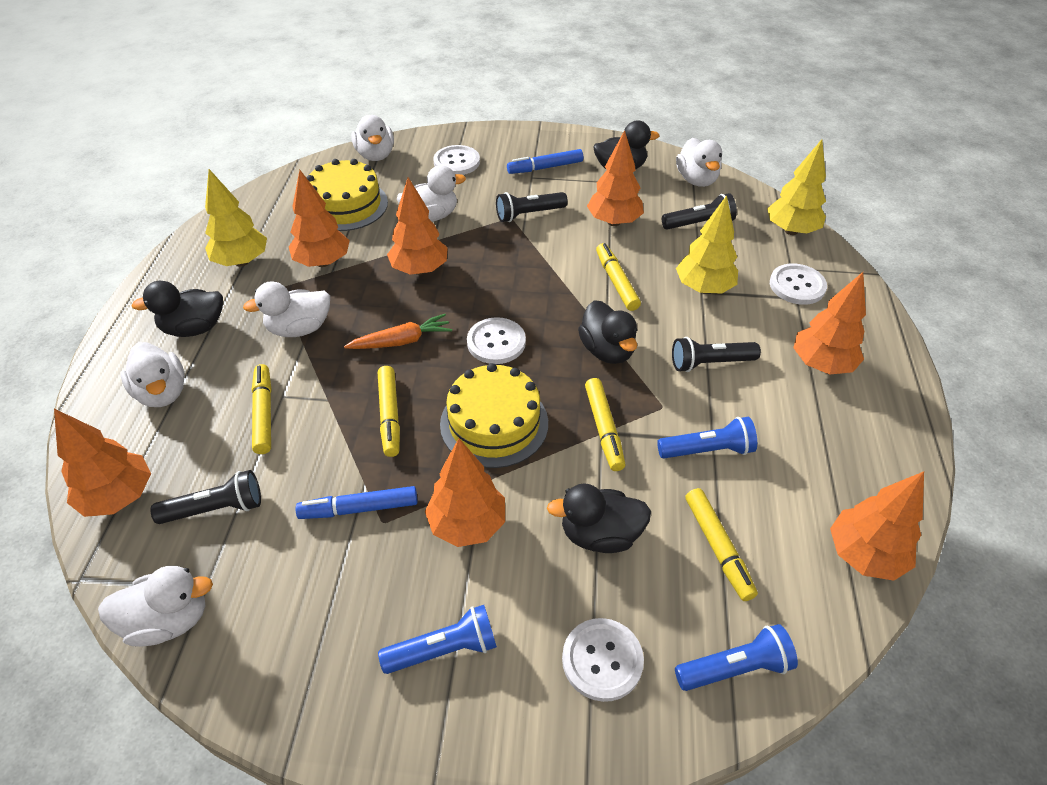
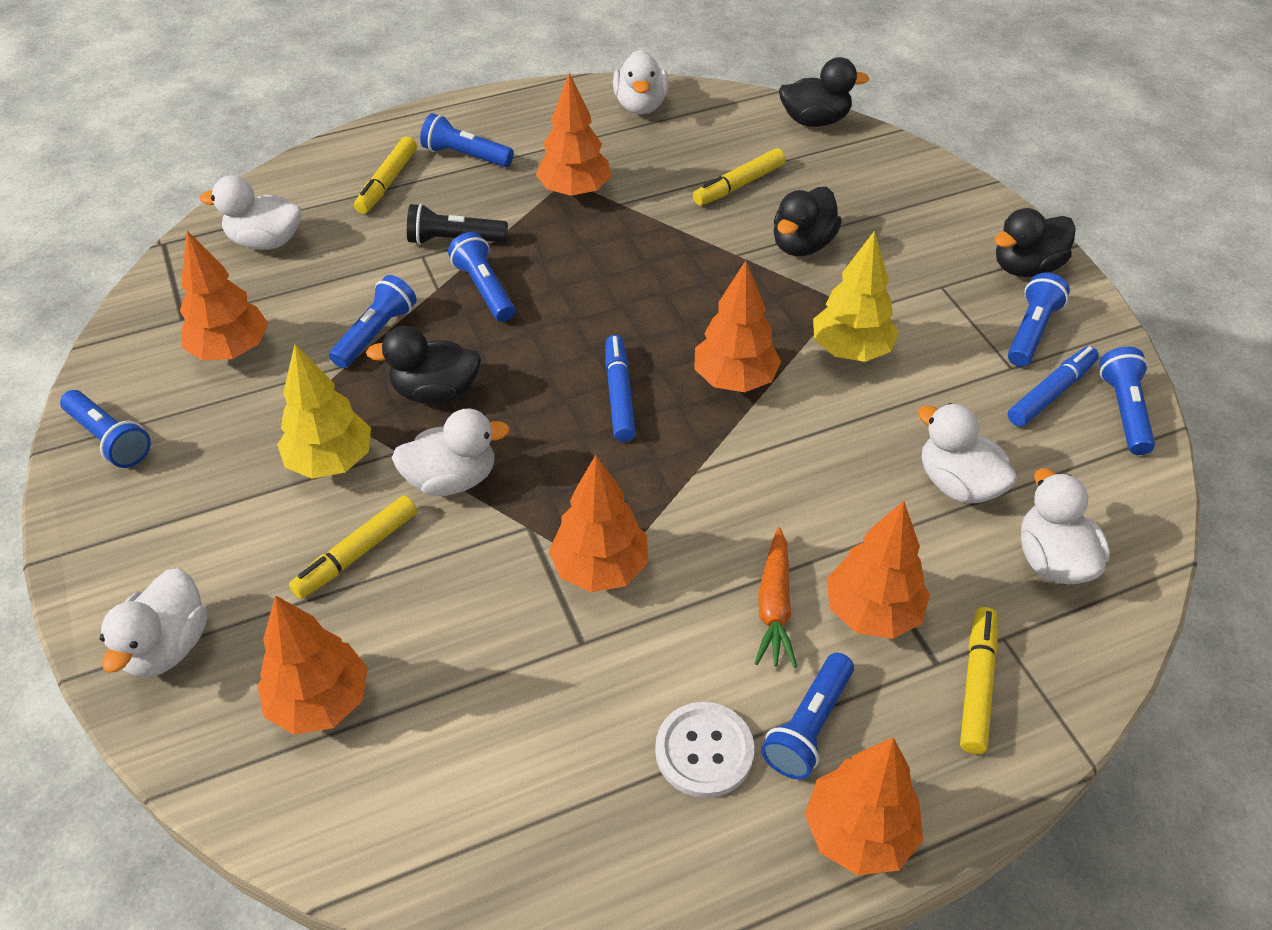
black flashlight: [150,470,261,524] [496,192,568,222] [662,193,737,230] [672,337,761,372] = 4 -> [407,203,508,245] = 1
blue flashlight: [378,605,497,674] [657,417,757,459] [675,624,798,691] = 3 -> [60,390,151,468] [329,275,417,368] [420,113,514,167] [448,232,515,322] [761,653,854,779] [1008,273,1070,367] [1100,347,1155,455] = 7
white button: [434,145,480,175] [467,317,526,364] [562,618,644,702] [770,264,827,305] = 4 -> [655,702,754,798] = 1
yellow cake: [307,159,388,231] [440,363,548,468] = 2 -> none = 0
yellow marker: [252,364,272,454] [378,366,400,457] [585,378,625,471] [596,243,641,311] [685,488,758,601] = 5 -> [289,495,417,599] [354,137,417,214] [693,148,786,206] [960,607,998,754] = 4
yellow tree: [205,169,267,267] [676,195,738,294] [767,139,826,235] = 3 -> [277,344,371,479] [813,231,899,362] = 2

